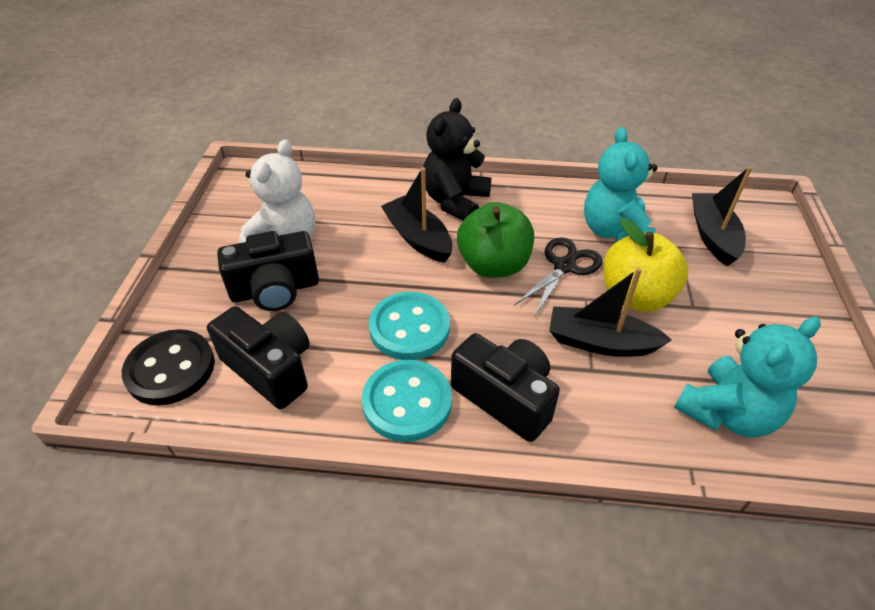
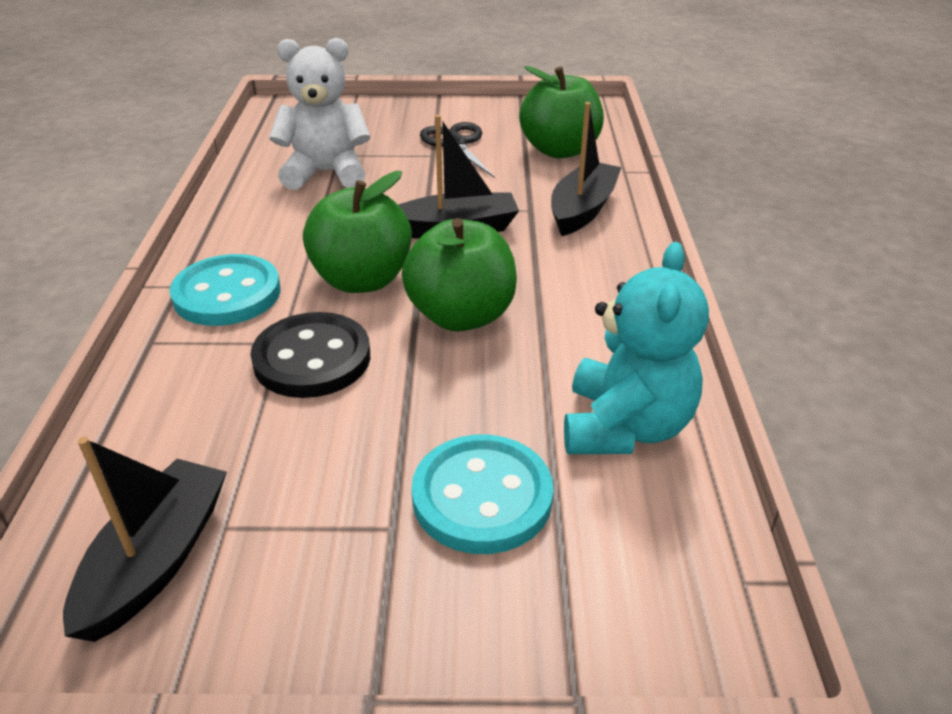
black camera: [207,306,310,409] [217,231,319,311] [451,333,560,442] = 3 -> none = 0
black teddy bear: [423,98,491,220] = 1 -> none = 0
green apple: [457,202,534,278] = 1 -> [303,171,412,293] [402,218,517,332] [519,66,604,158] = 3
turquoise teddy bear: [584,127,658,243] [674,317,821,438] = 2 -> [564,242,709,454] = 1
yellow apple: [603,218,688,312] = 1 -> none = 0

